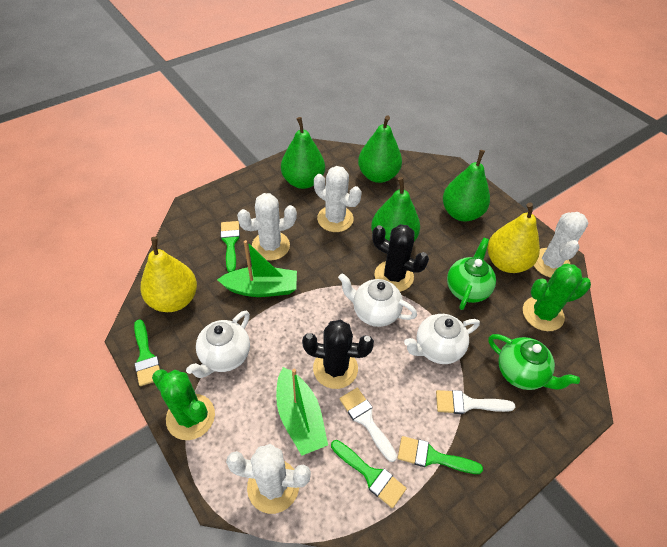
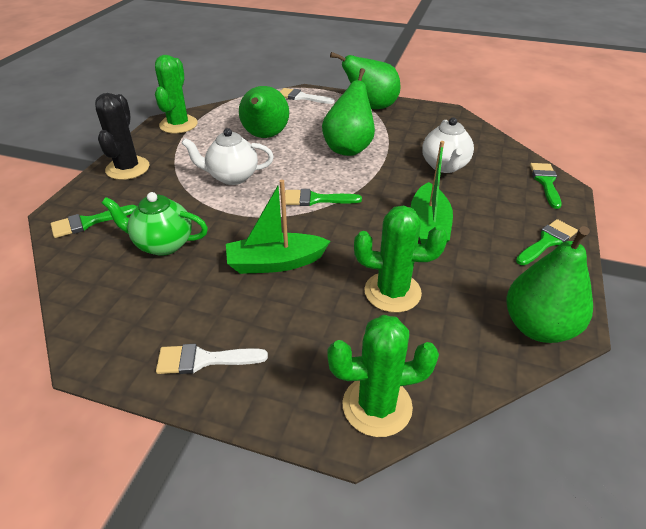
black cactus: [302,319,374,389] [372,224,429,292] = 2 -> [95,93,150,180] = 1
green cactus: [152,369,215,440] [523,264,591,331] = 2 -> [155,55,198,134] [327,315,439,437] [354,205,448,313] = 3
green teapot: [447,238,496,310] [488,334,580,390] = 2 -> [102,192,208,256] = 1
white cactus: [226,444,311,514] [237,193,297,261] [314,166,361,232] [534,212,588,278] = 4 -> none = 0
white teapot: [186,310,250,378] [338,273,417,327] [404,314,480,364] = 3 -> [181,128,274,185] [422,117,474,173] = 2
yellow pear: [140,237,197,312] [488,203,540,273] = 2 -> none = 0

